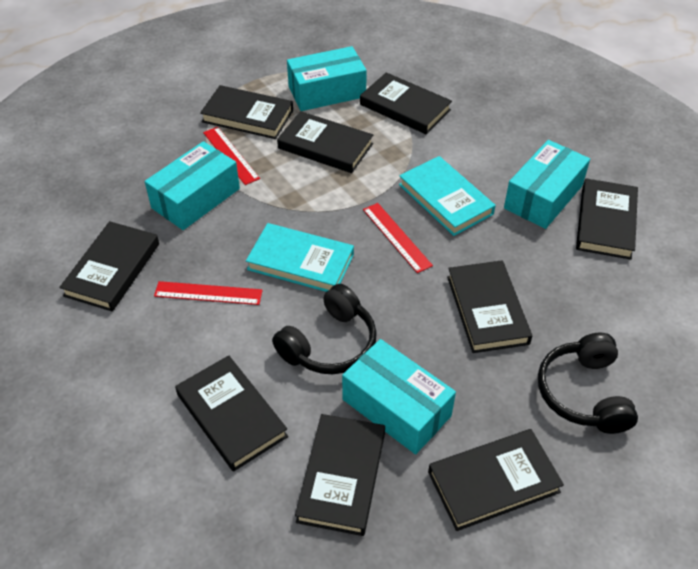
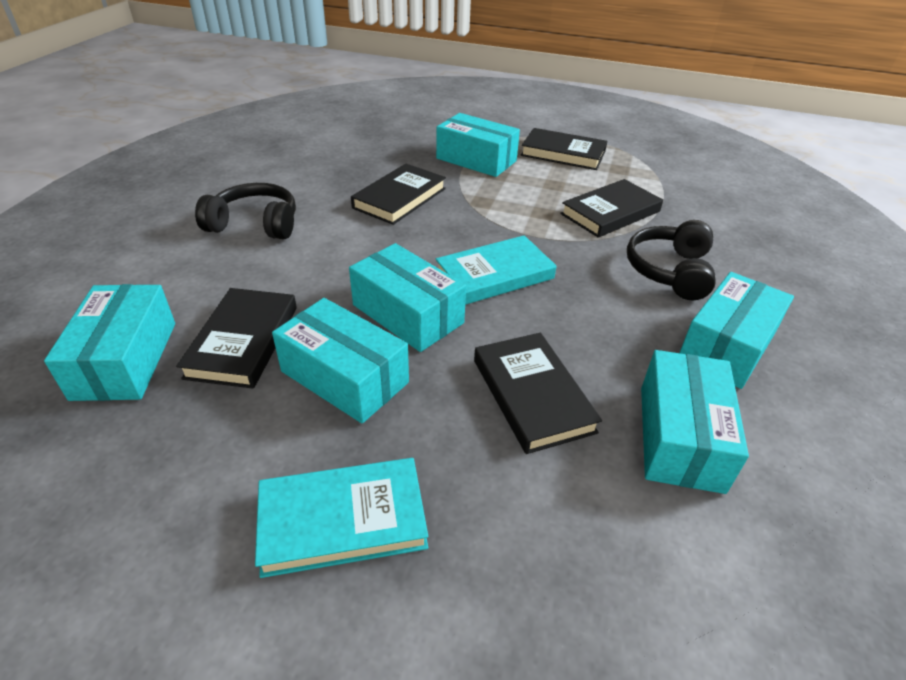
black book: [59,221,159,312] [175,355,288,472] [200,85,293,139] [277,111,373,173] [295,414,385,536] [360,72,452,134] [428,429,564,531] [447,260,532,353] [576,179,638,260] = 9 -> [176,288,297,389] [351,164,446,225] [474,333,602,454] [521,128,607,170] [560,179,663,238] = 5
red ruler: [154,281,263,305] [203,127,260,185] [363,203,433,273] = 3 -> none = 0
turquoise box: [145,141,240,230] [287,46,367,111] [342,339,456,454] [504,140,590,229] = 4 -> [44,284,175,401] [272,298,409,423] [349,243,466,352] [436,113,520,177] [641,350,749,494] [680,272,794,389] = 6

